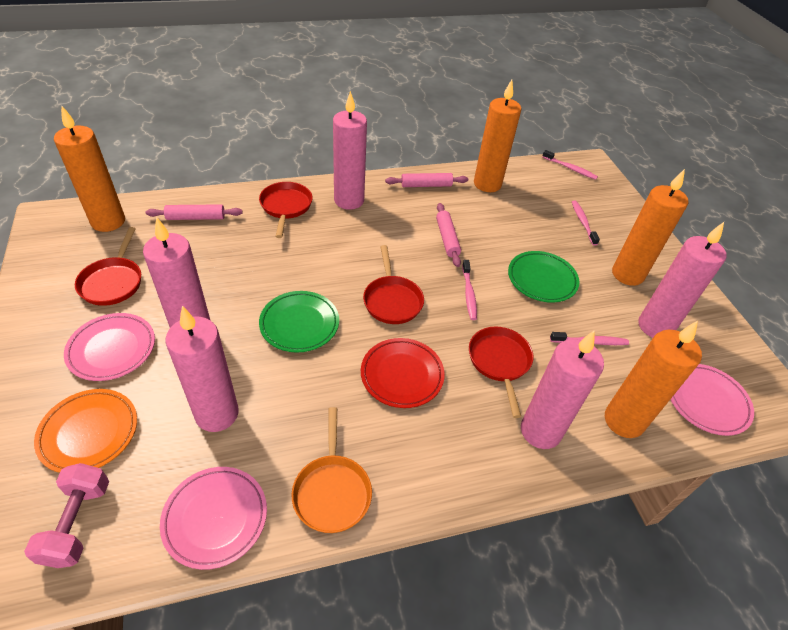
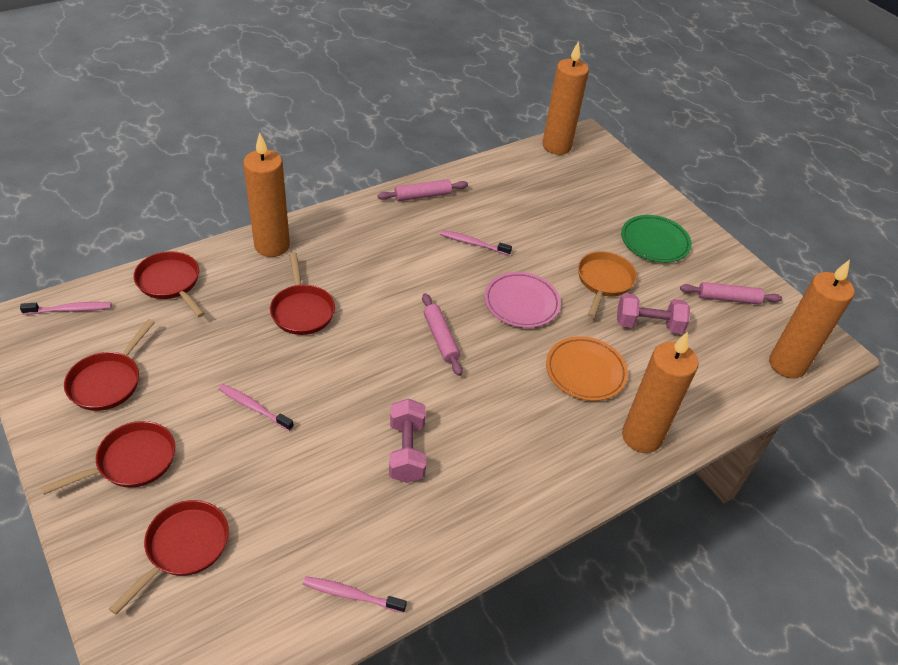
green plate: [259,291,339,352] [508,251,579,303] = 2 -> [621,215,692,263] = 1
pink candle: [143,217,211,328] [165,306,239,432] [333,91,367,210] [521,331,604,449] [638,222,727,338] = 5 -> none = 0
pink dumbbell: [24,463,109,568] = 1 -> [389,398,426,483] [617,293,690,334] = 2
pink plate: [64,313,155,381] [160,467,267,570] [671,364,754,436] = 3 -> [484,272,561,328] = 1
red pan: [75,227,141,306] [259,182,313,238] [363,245,424,324] [469,327,534,418] = 4 -> [41,421,175,495] [64,319,155,411] [109,500,229,615] [134,251,205,317] [270,252,335,335] = 5
red plate: [361,338,445,408] = 1 -> none = 0

